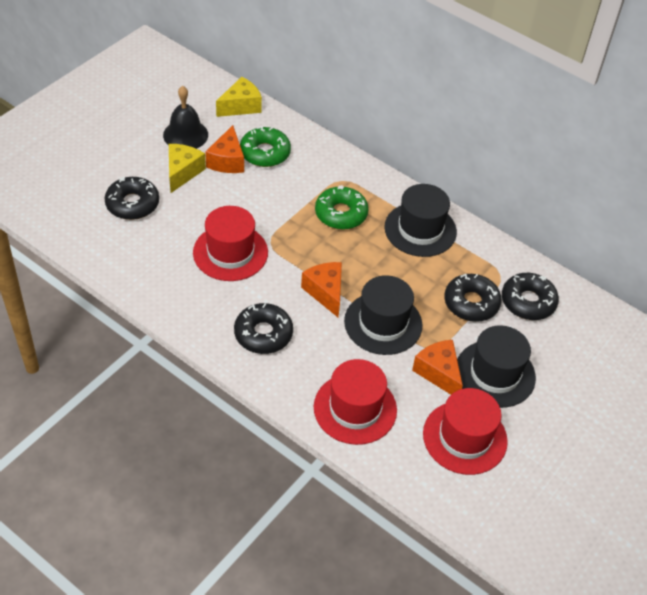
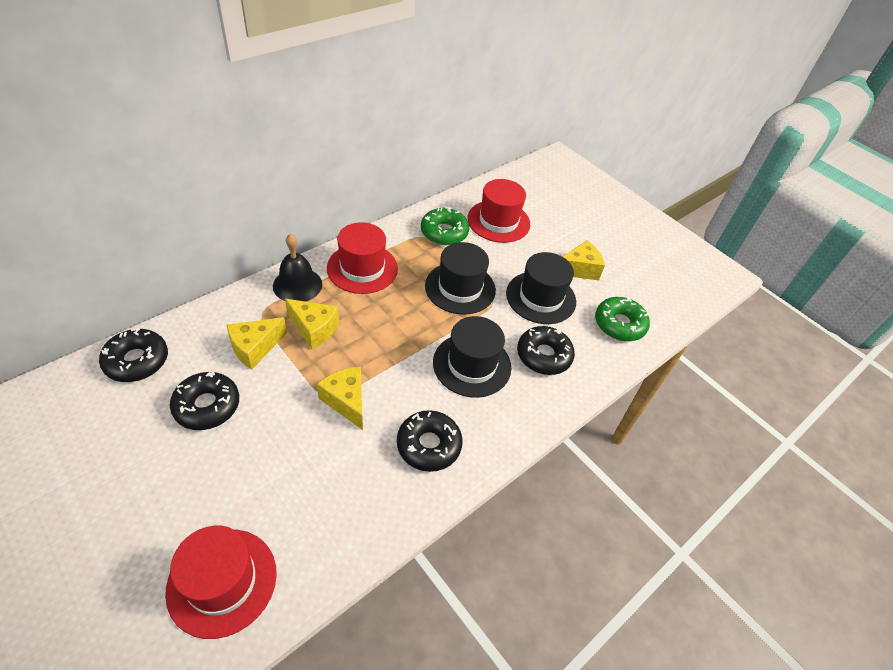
orange cheese: [205,125,244,173] [301,262,342,317] [412,340,463,395] = 3 -> none = 0
yellow cheese: [169,144,206,193] [216,77,262,117] = 2 -> [227,317,287,370] [285,299,339,349] [317,366,363,430] [562,240,605,280] = 4

